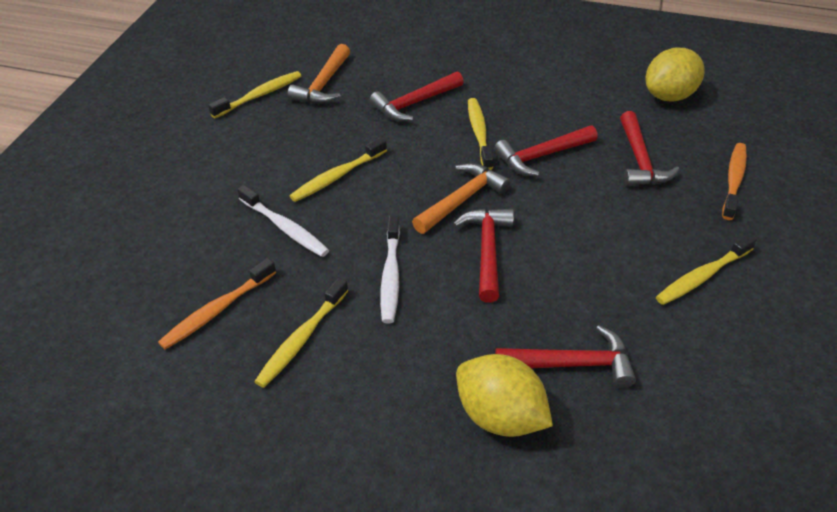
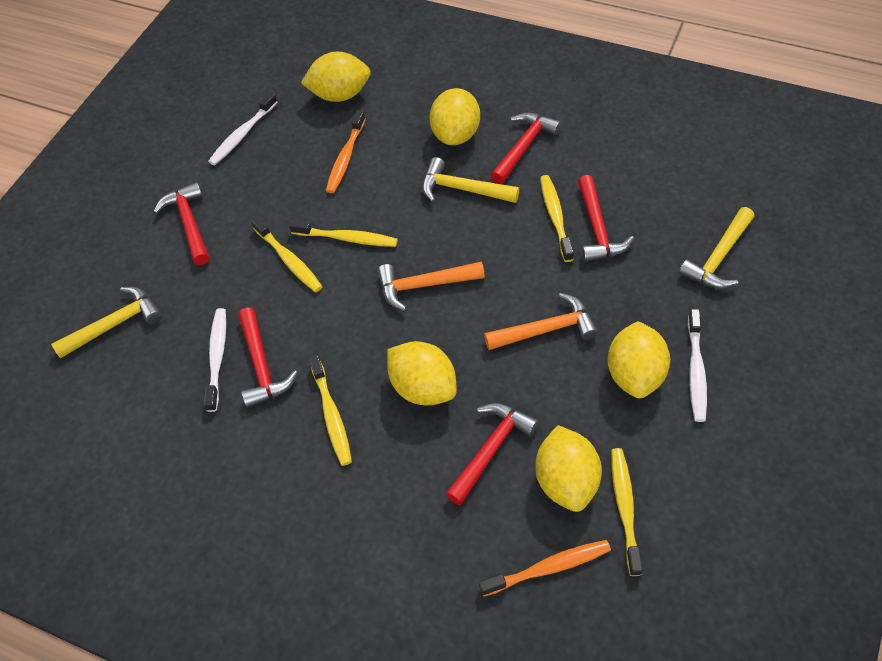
white toothbrush: [237,185,329,257] [380,215,400,323] = 2 -> [204,308,226,412] [208,92,278,165] [688,309,707,422] = 3
yellow hammer: none = 0 -> [51,287,162,359] [422,157,519,203] [679,207,755,289] = 3
yellow lemon: [456,354,553,437] [646,48,705,102] = 2 -> [301,52,371,102] [387,341,457,405] [429,88,480,145] [535,425,602,512] [607,321,670,398] = 5

